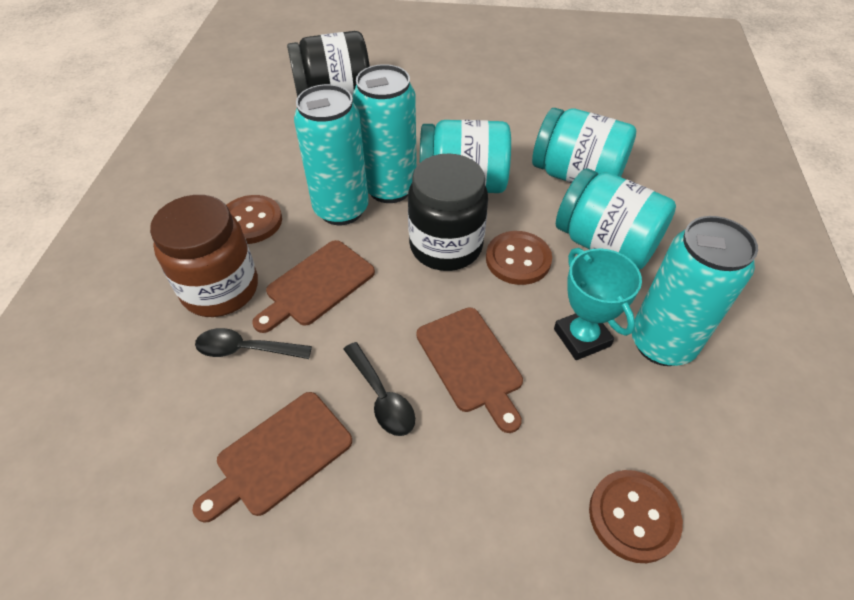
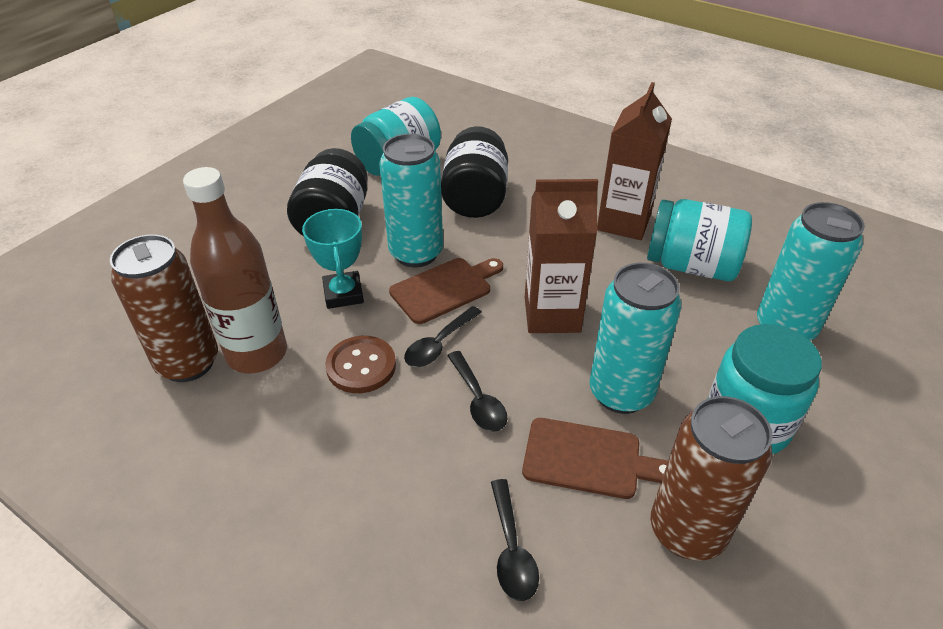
black spoon: [195,328,312,359] [344,342,415,436] = 2 -> [404,306,482,367] [447,351,508,432] [491,479,539,601] = 3
brown bottle: none = 0 -> [183,167,287,373] = 1
brown button: [226,195,282,244] [486,231,552,285] [589,470,683,563] = 3 -> [325,336,396,393] = 1
brown can: none = 0 -> [110,234,218,382] [651,396,773,561] = 2
brown carton: none = 0 -> [525,179,598,333] [597,82,672,240] = 2
brown cutting board: [192,392,352,523] [252,240,375,333] [416,307,523,433] = 3 -> [389,258,503,324] [522,418,668,499] = 2
brown jar: [150,195,258,317] = 1 -> none = 0

